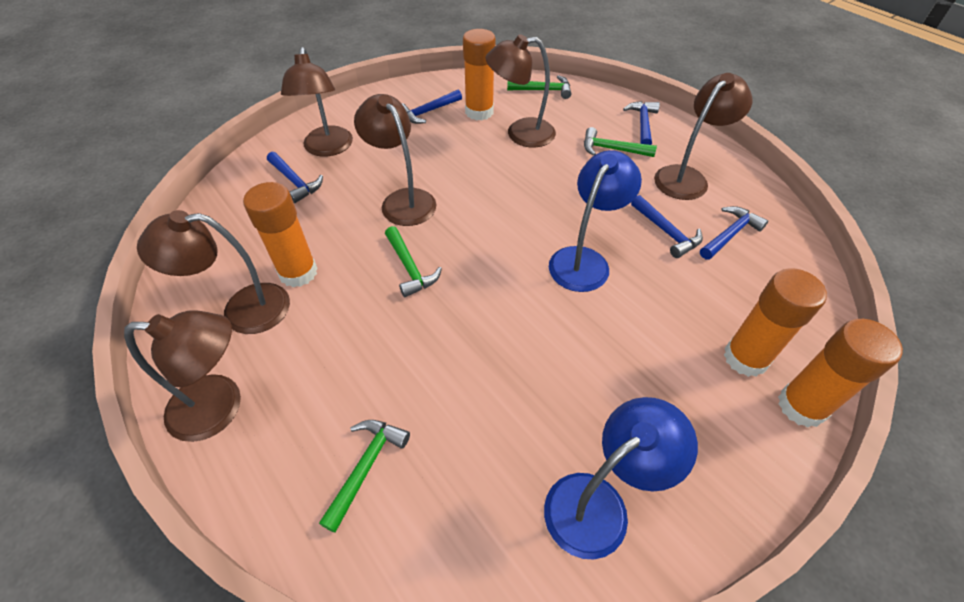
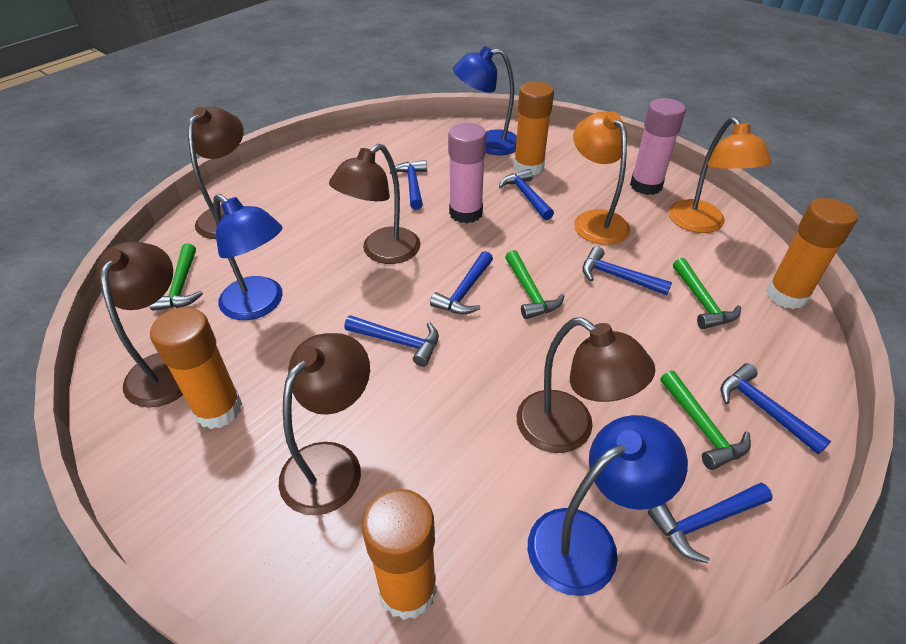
blue hammer: [267,152,323,203] [401,90,462,124] [623,101,660,145] [631,195,703,258] [700,206,768,260] = 5 -> [344,315,439,367] [390,160,427,210] [430,251,493,314] [499,169,554,220] [582,246,672,295] [648,483,773,563] [720,363,831,454] = 7
blue lamp: [544,397,698,560] [549,150,642,292] = 2 -> [213,194,283,320] [453,46,517,155] [528,415,688,596] = 3
brown lamp: [124,310,241,442] [137,210,290,334] [281,47,353,157] [354,94,437,226] [486,34,556,148] [654,73,753,200] = 6 -> [96,241,183,408] [188,107,244,239] [279,333,370,515] [329,144,421,264] [517,317,656,453] = 5
orange lamp: none = 0 -> [573,111,630,245] [668,117,772,233] = 2
pink glue stick: none = 0 -> [448,123,487,223] [630,98,686,195] = 2

